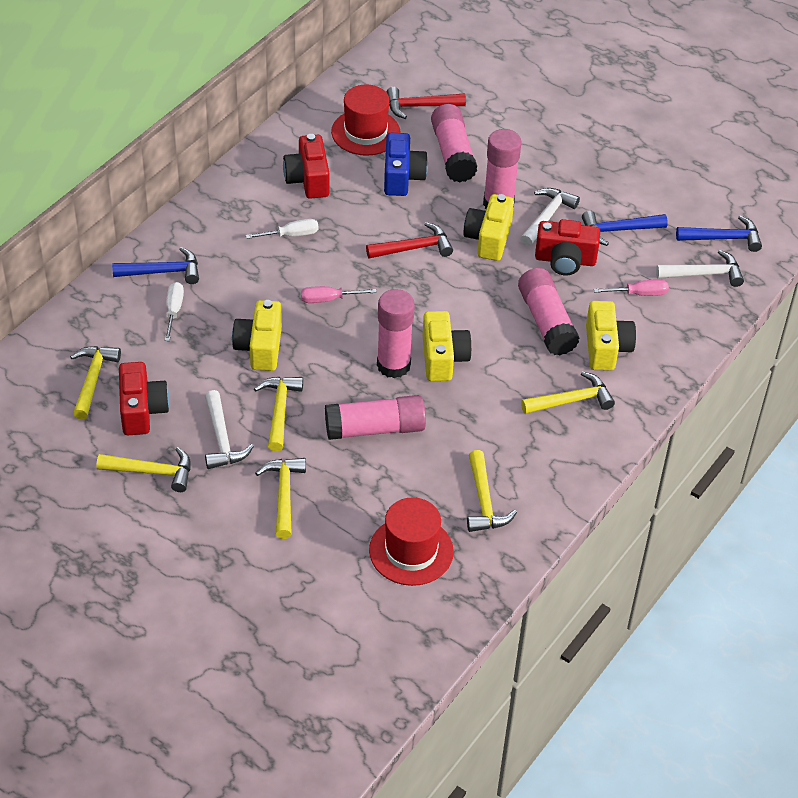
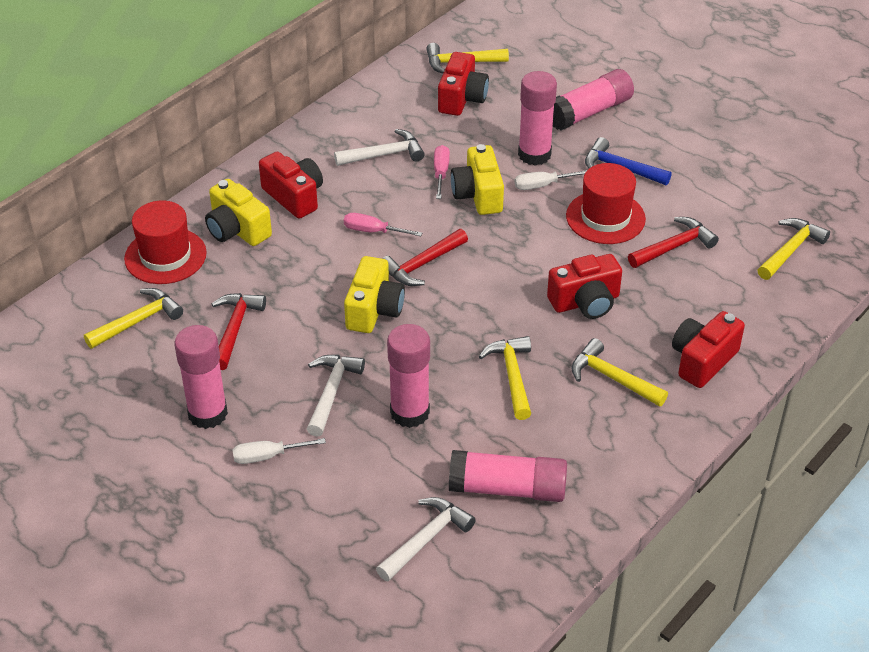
blue camera: [384,133,428,196] = 1 -> none = 0
blue hammer: [112,247,199,284] [582,211,668,246] [676,216,762,252] = 3 -> [585,137,672,185] = 1
red camera: [119,362,170,435] [283,134,329,199] [535,219,600,275] = 3 -> [259,152,323,219] [438,52,489,116] [547,254,622,319] [672,311,745,388] = 4
red hammer: [366,222,453,259] [387,87,466,119] = 2 -> [212,293,266,370] [382,229,468,286] [628,217,719,268] = 3
yellow camera: [232,300,282,371] [423,311,472,381] [463,194,514,261] [586,301,636,371] = 4 -> [205,179,272,246] [344,256,405,333] [451,144,504,215] = 3
yellow hammer: [70,346,121,420] [97,447,191,492] [254,377,303,452] [255,458,306,539] [467,450,517,532] [521,371,615,414] = 6 -> [84,288,183,349] [426,43,509,73] [479,336,531,420] [571,338,668,407] [758,218,830,280] = 5

